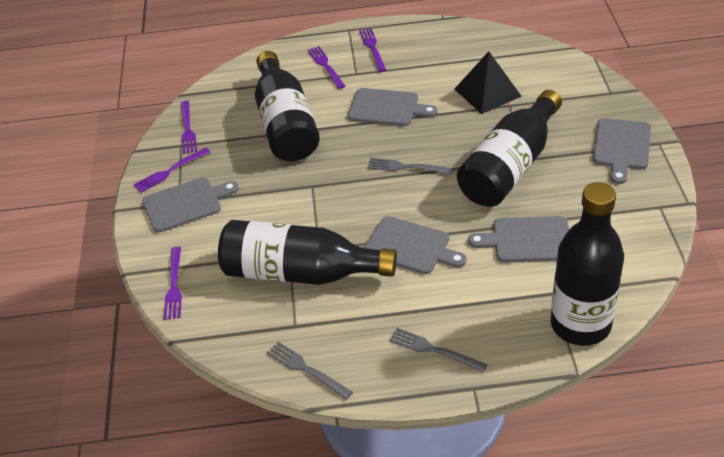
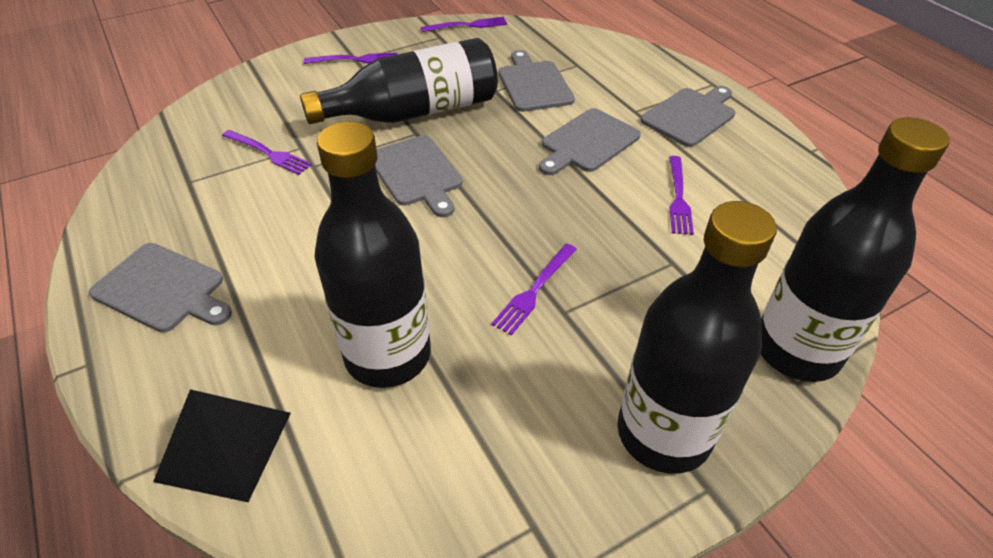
grey fork: [267,342,353,400] [368,158,453,174] [389,328,487,373] = 3 -> none = 0

